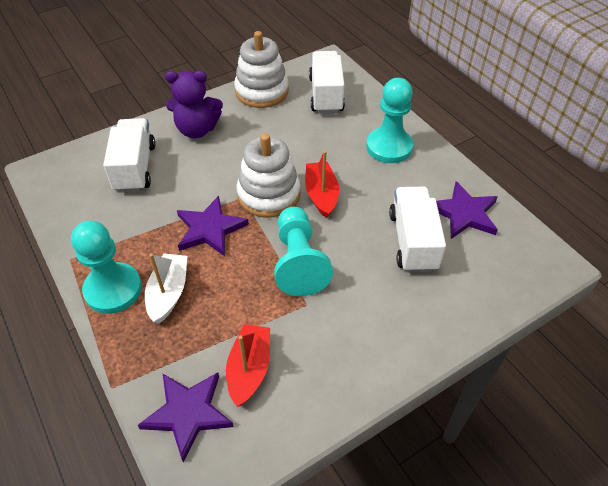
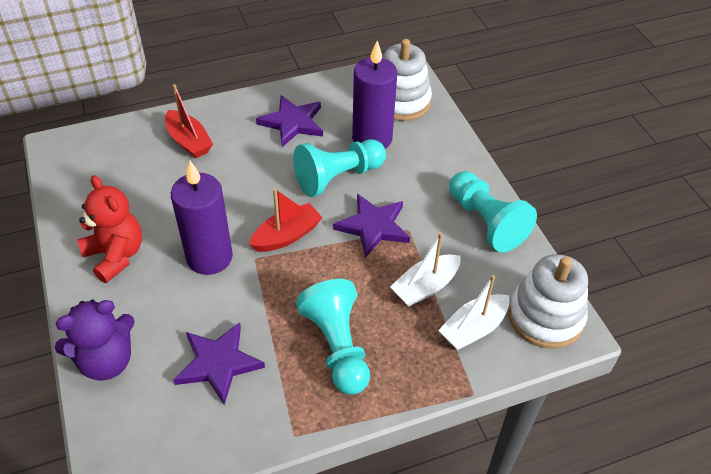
purple candle: none = 0 -> [171,161,233,275] [352,41,397,149] = 2
red teddy bear: none = 0 -> [77,175,142,283] = 1
white boat: [145,253,187,324] = 1 -> [390,232,461,307] [438,275,509,350] = 2
white truck: [103,118,156,193] [309,51,345,113] [389,187,446,273] = 3 -> none = 0

